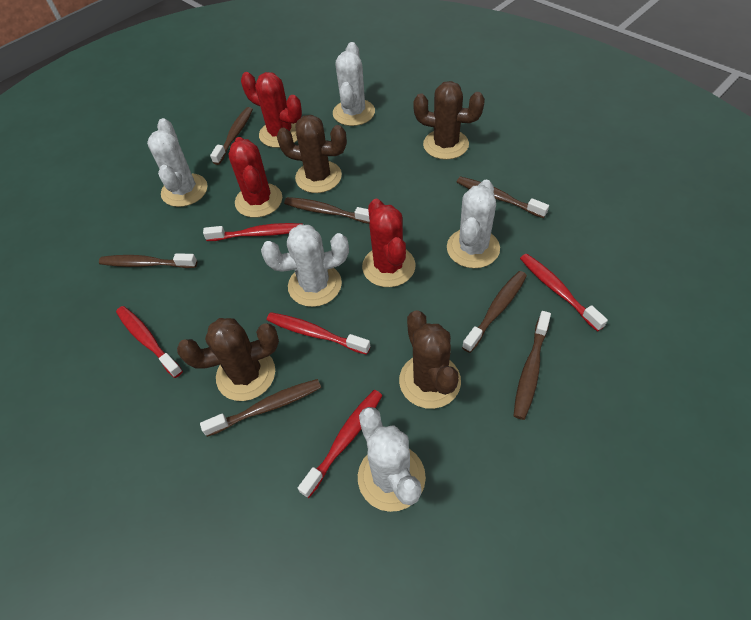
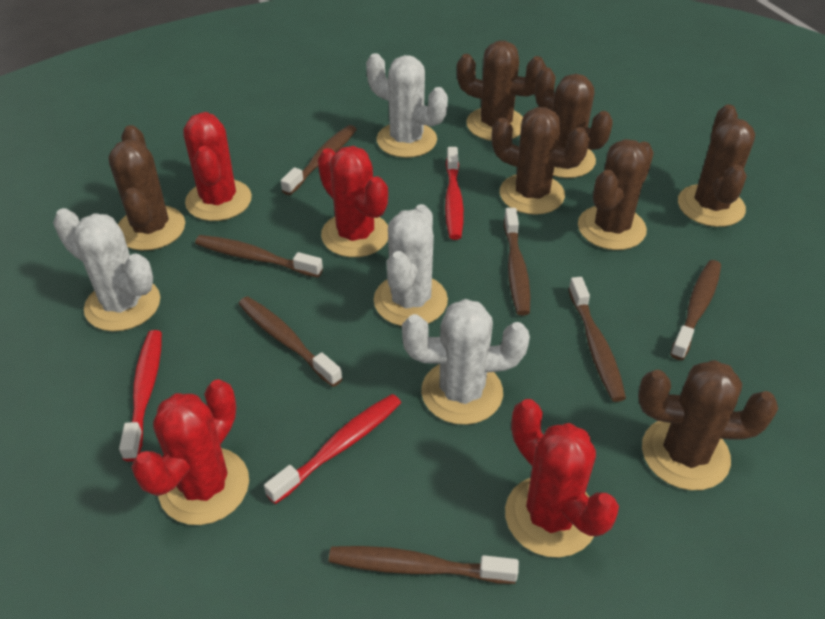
brown cactus: [177,318,279,401] [277,115,347,193] [399,310,461,409] [413,81,485,160] = 4 -> [109,125,185,251] [457,41,546,141] [492,107,590,215] [535,67,613,178] [578,139,654,250] [638,360,778,490] [678,104,755,227] = 7
red cactus: [228,137,282,218] [241,72,302,148] [362,199,416,287] = 3 -> [131,379,249,525] [183,112,252,221] [318,146,388,257] [505,399,619,558] = 4
red toothbrush: [116,306,183,378] [203,223,303,241] [267,312,370,355] [298,390,383,498] [520,254,608,332] = 5 -> [119,330,162,462] [264,394,401,504] [445,147,464,240] = 3
white cactus: [147,118,208,207] [261,224,349,307] [333,42,375,126] [358,407,426,512] [447,180,500,268] = 5 -> [53,208,160,331] [366,53,448,158] [374,204,448,326] [402,299,530,425] = 4

